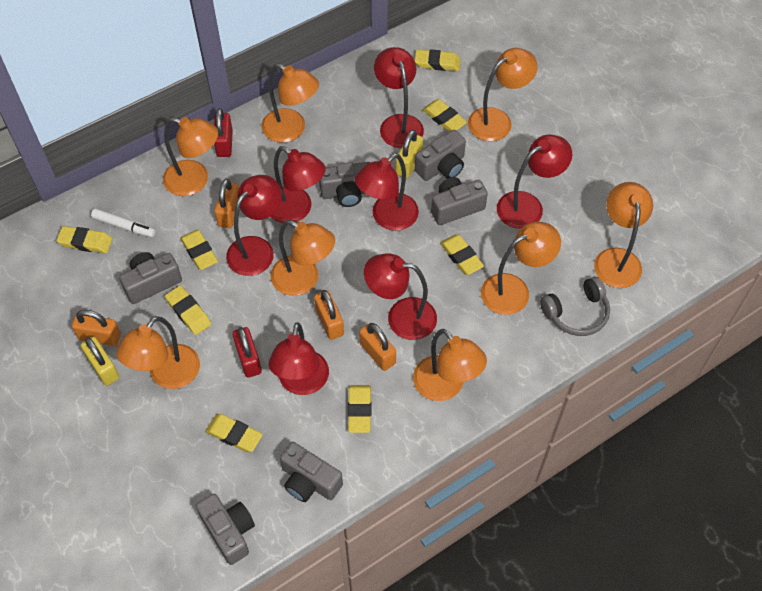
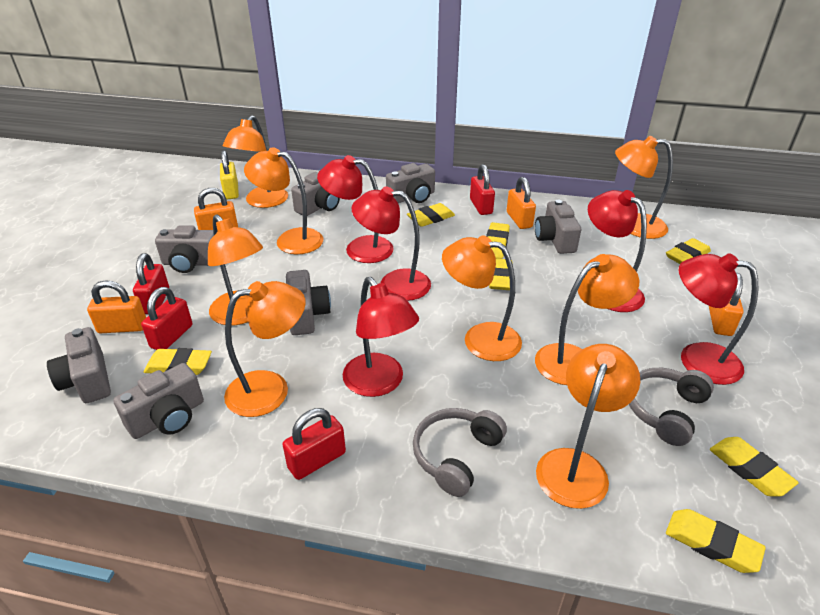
grey camera: [119,252,182,304] [196,494,255,565] [280,442,343,502] [319,162,370,207] [415,130,466,181] [431,177,488,225] = 6 -> [47,327,111,403] [113,363,204,439] [155,225,214,273] [286,270,331,335] [291,172,340,216] [386,163,435,203] [535,200,581,254] = 7
grey headphones: [540,277,610,336] = 1 -> [413,408,507,497] [629,368,714,446] = 2
red lamp: [226,175,282,276] [268,322,329,395] [270,146,326,223] [355,153,419,231] [364,253,437,340] [374,47,424,148] [497,135,572,229] = 7 -> [317,155,394,263] [343,277,419,397] [352,186,431,301] [588,190,647,312] [679,253,758,385] = 5
red padlock: [214,108,233,157] [233,327,262,378] = 2 -> [133,253,169,314] [141,287,192,350] [282,408,346,480] [470,164,495,215] = 4
white marker: [91,209,156,237] = 1 -> none = 0
yellow eraser: [57,226,113,253] [165,285,211,335] [180,230,218,270] [205,414,263,452] [348,385,372,433] [415,49,461,71] [422,99,467,132] [440,234,484,275] = 8 -> [144,348,212,375] [407,203,455,227] [486,222,510,259] [489,258,512,290] [666,238,711,264] [666,509,766,573] [710,437,799,496] = 7
yellow padlock: [81,337,119,386] [395,130,423,178] = 2 -> [220,150,239,199] = 1

